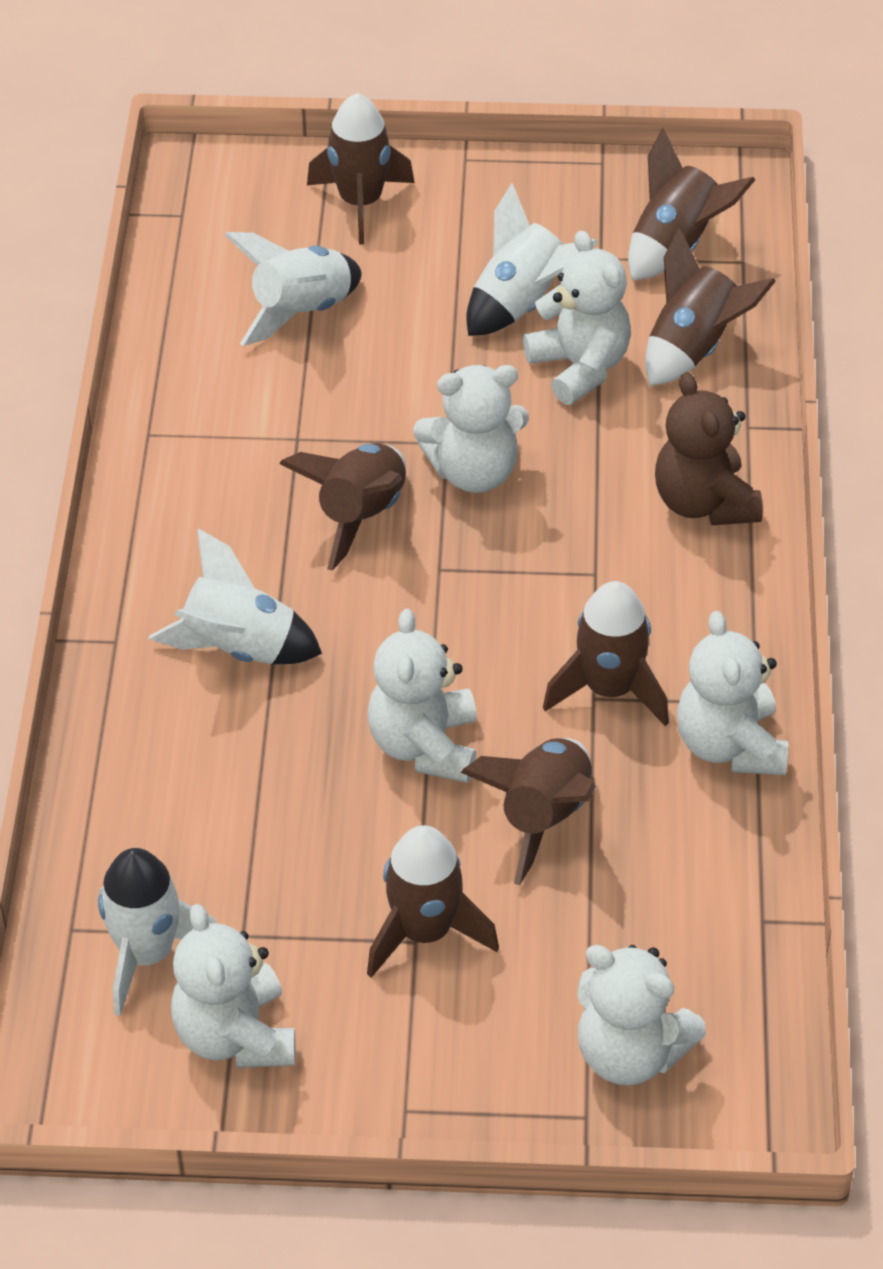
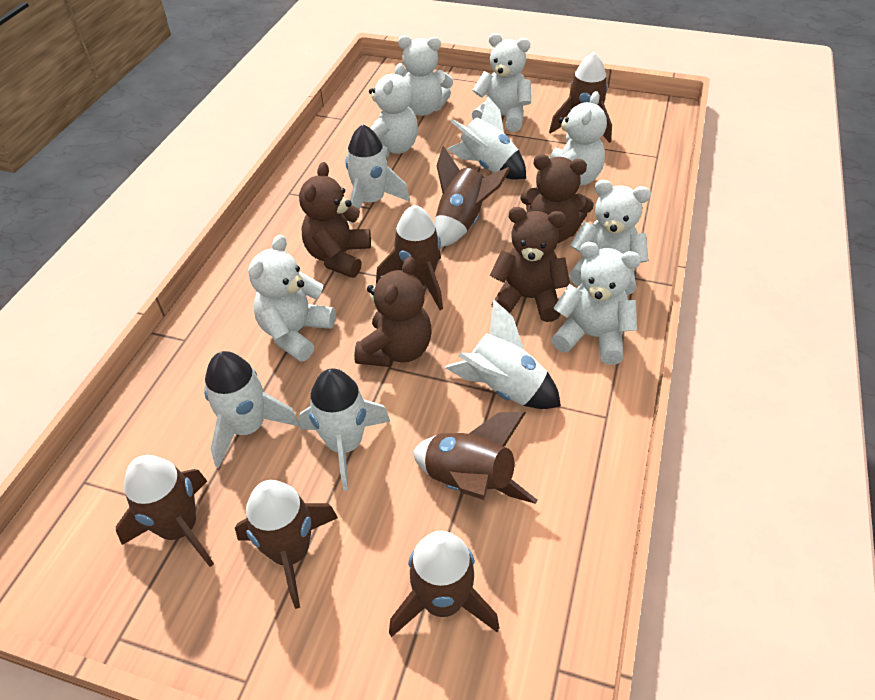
brown teddy bear: [655,372,763,525] = 1 -> [299,162,371,278] [354,257,432,367] [490,207,570,322] [520,154,594,243] = 4
white rocket: [98,848,217,1016] [149,528,322,664] [225,232,362,346] [466,183,598,336] = 4 -> [204,351,300,468] [299,368,390,491] [345,124,410,224] [445,300,561,409] [448,96,526,180] = 5
white teddy bear: [171,904,296,1068] [367,608,477,783] [413,365,529,493] [523,230,631,405] [577,945,706,1085] [677,611,788,775] = 6 -> [248,235,336,362] [369,63,418,157] [398,35,453,116] [472,33,531,132] [550,91,607,185] [551,242,641,365] [569,180,651,295] = 7

